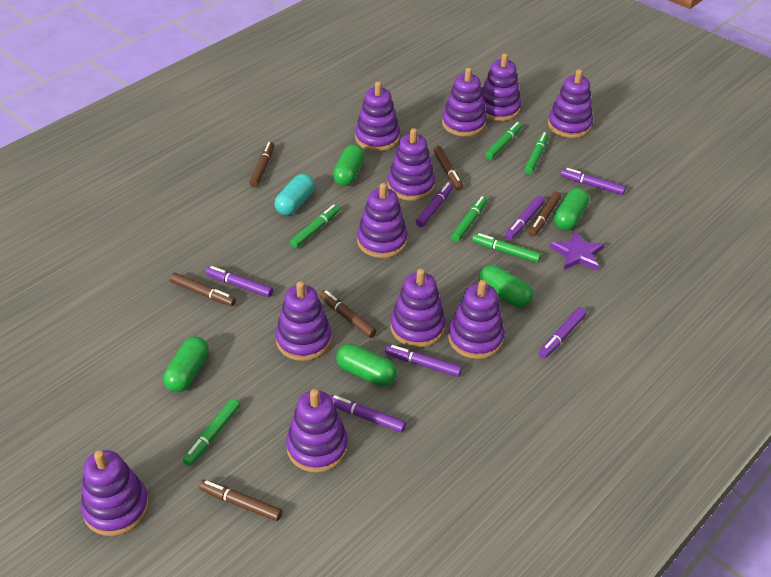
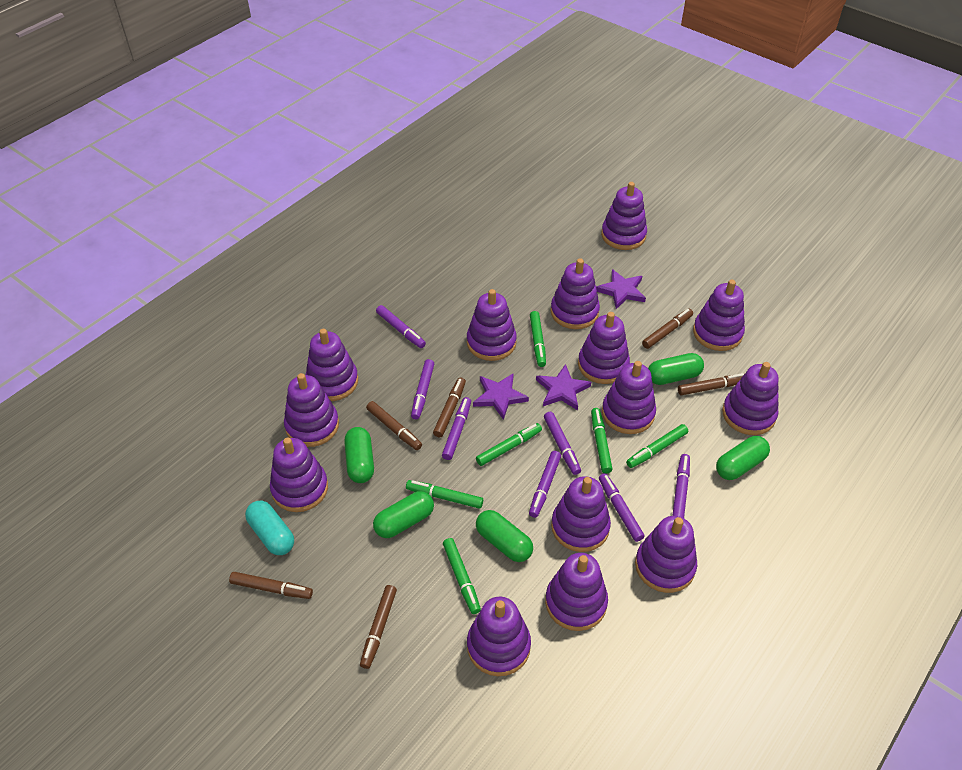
purple stacking toy: [81,450,149,536] [275,281,332,361] [286,389,348,473] [355,81,400,152] [357,183,408,258] [388,128,435,201] [390,269,446,348] [442,68,487,137] [448,280,505,359] [482,53,521,121] [548,69,593,138] = 11 -> [270,437,328,512] [284,373,339,447] [306,329,358,401] [467,289,517,361] [467,597,531,676] [545,553,608,631] [551,258,600,329] [551,476,611,552] [578,312,630,384] [601,182,647,250] [602,361,656,434] [635,516,697,593] [693,280,745,351] [722,362,779,435] = 14
purple star: [550,230,605,271] = 1 -> [473,373,529,420] [536,364,591,410] [596,269,646,309] = 3

